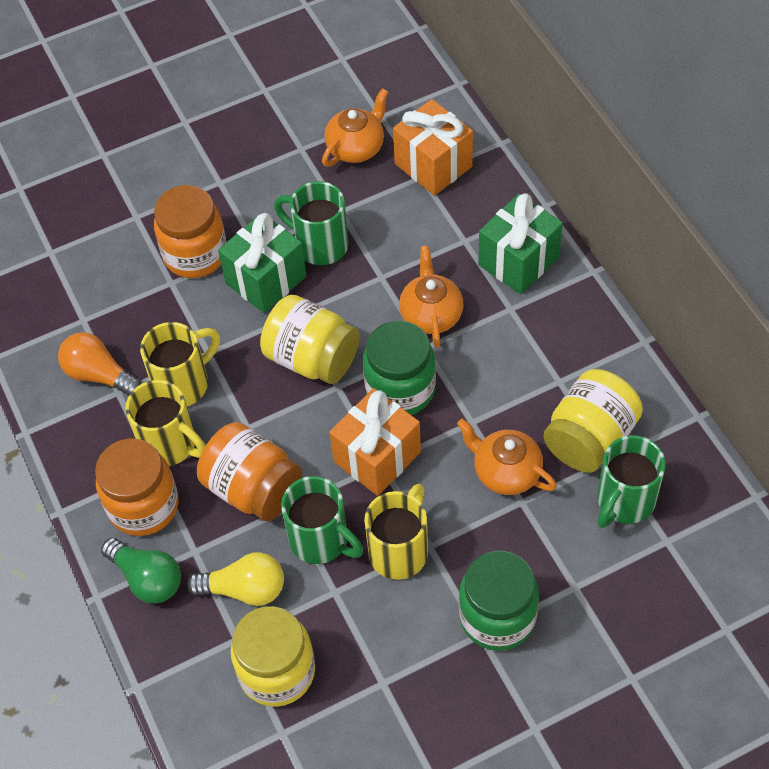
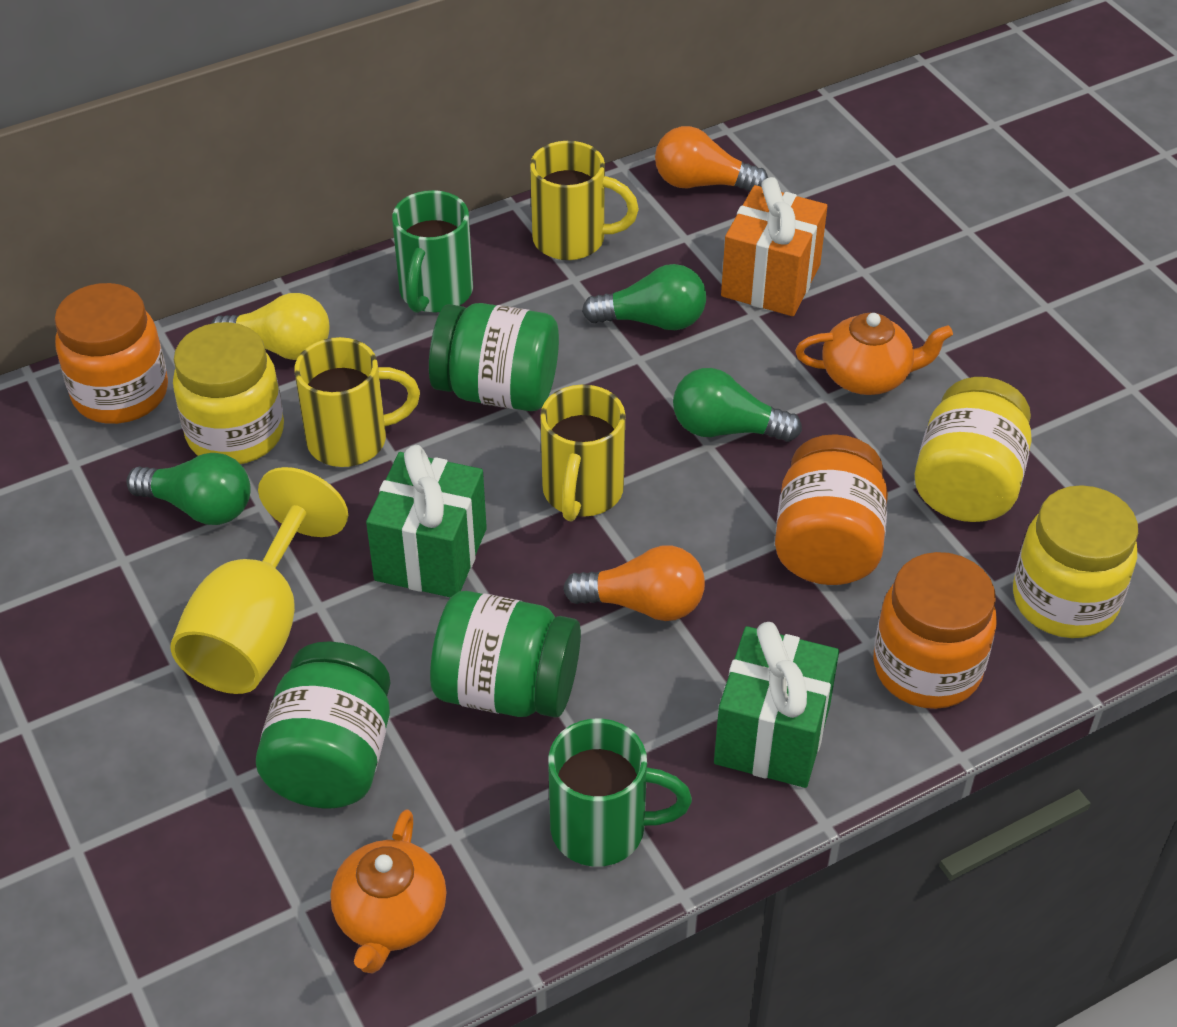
green jar: [363,320,436,415] [459,551,539,651] = 2 -> [256,641,391,808] [429,303,559,411] [430,591,581,718] = 3
green light bulb: [101,538,181,604] = 1 -> [126,453,251,525] [582,264,706,330] [673,368,802,442] = 3
green mug: [274,181,349,265] [281,476,363,564] [597,435,666,528] = 3 -> [392,190,473,313] [548,718,692,867] = 2
orange gift: [329,388,421,496] [393,99,473,196] = 2 -> [721,177,827,316] = 1
orange light bulb: [58,332,141,396] = 1 -> [563,545,705,621] [655,126,768,191] = 2
orange teapot: [322,88,388,166] [399,246,463,347] [457,419,557,495] = 3 -> [331,810,447,974] [795,313,953,395] = 2
yellow goblet: none = 0 -> [170,467,348,694] = 1

